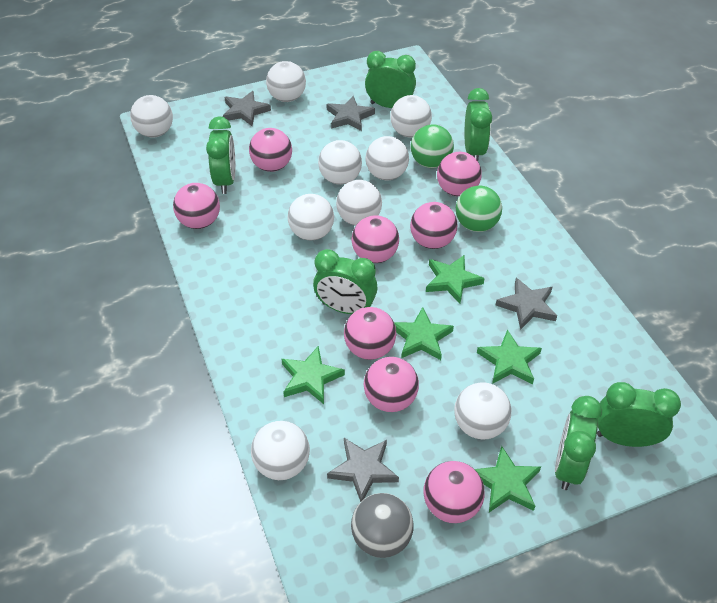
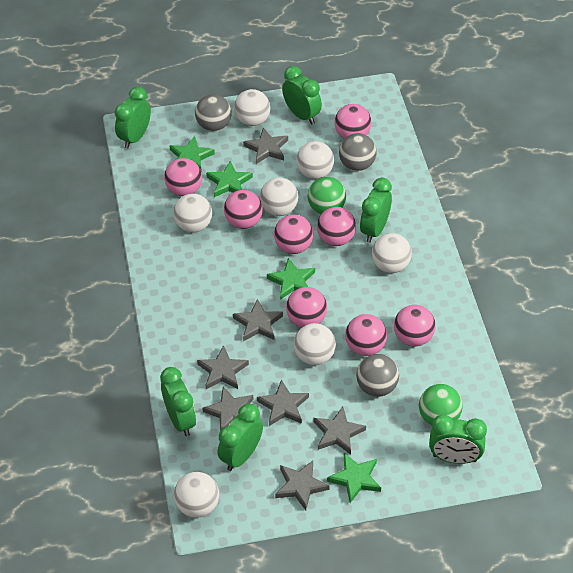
green star: [281,346,345,404] [394,307,454,360] [426,255,485,304] [475,446,541,512] [477,329,542,384] = 5 -> [169,136,215,172] [206,161,253,197] [267,258,315,300] [327,453,381,503] = 4
grey ball: [351,493,414,558] = 1 -> [195,94,232,131] [339,133,377,171] [356,354,399,397] = 3
grey star: [223,91,271,126] [326,96,375,131] [327,438,399,502] [496,278,557,330] = 4 -> [197,345,249,389] [202,387,253,431] [233,299,283,341] [243,128,288,164] [257,380,309,426] [275,461,330,510] [314,407,366,455] = 7
white ball: [130,95,173,138] [251,421,310,480] [266,61,306,102] [288,194,334,240] [318,140,362,185] [336,180,382,226] [365,136,409,180] [390,95,432,138] [454,382,511,440] = 9 -> [173,194,212,233] [174,472,219,518] [234,89,270,126] [260,177,298,216] [294,323,336,365] [296,141,334,179] [372,233,412,273] = 7

